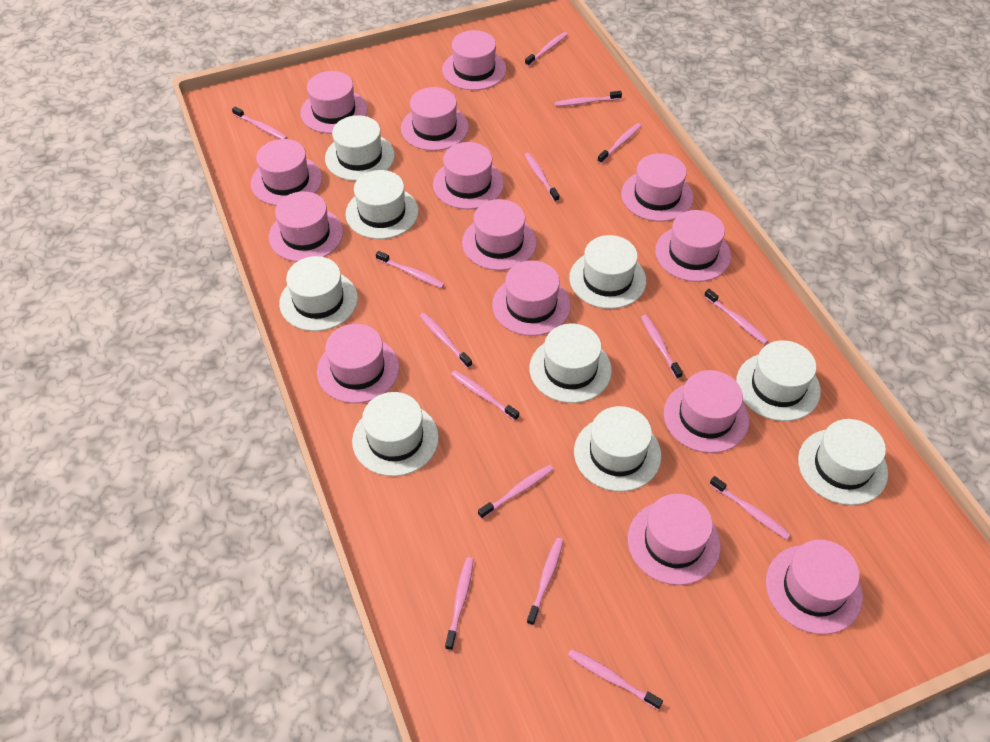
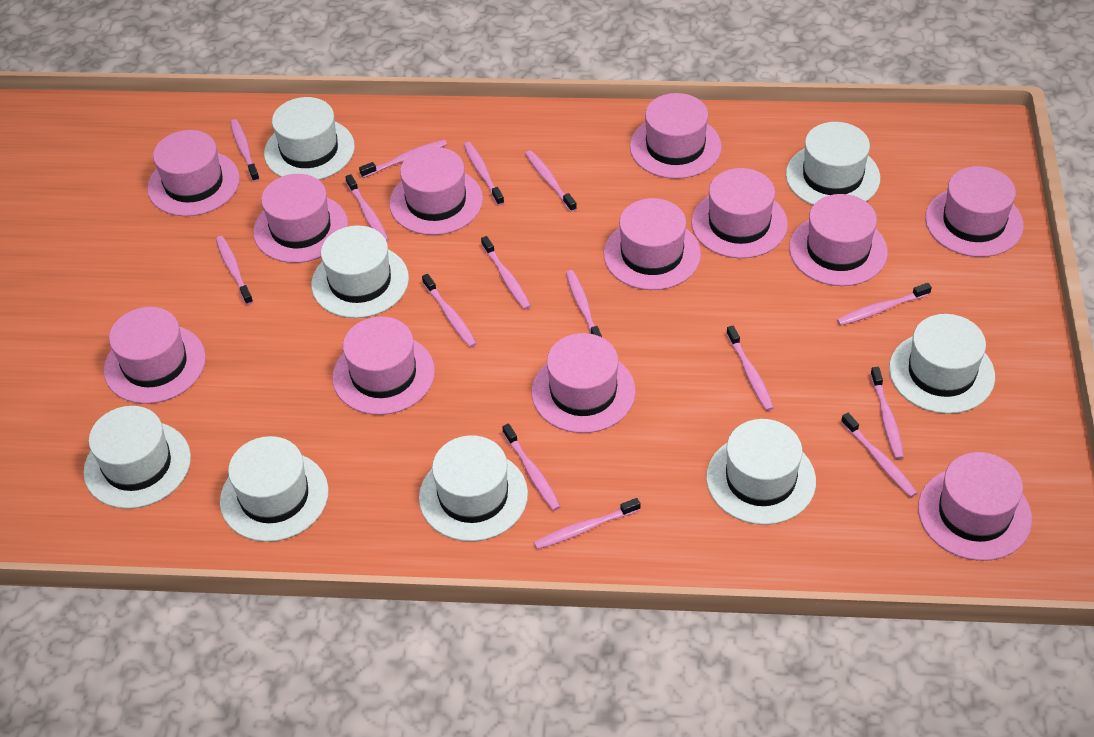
pink hat: [251,139,322,206] [269,191,343,262] [300,71,368,134] [317,324,399,403] [401,87,469,151] [433,142,504,209] [442,30,507,90] [462,199,537,270] [492,261,571,336] [621,153,694,222] [628,494,721,585] [655,210,731,282] [664,370,749,453] [766,540,863,634] = 14 -> [104,307,206,404] [147,130,240,216] [253,174,348,263] [332,317,435,415] [389,147,483,235] [532,333,636,433] [604,198,701,290] [630,93,722,179] [691,168,788,258] [789,194,888,286] [918,452,1032,561] [925,166,1024,257] = 12
white hat: [279,256,358,331] [325,115,395,181] [346,170,419,239] [352,392,439,476] [530,324,612,403] [569,235,646,309] [574,406,661,492] [736,340,821,421] [798,419,888,505] = 9 -> [84,406,191,509] [220,436,329,542] [264,97,355,180] [311,225,409,318] [419,435,528,541] [706,419,816,525] [786,122,880,205] [889,314,995,414] = 8

